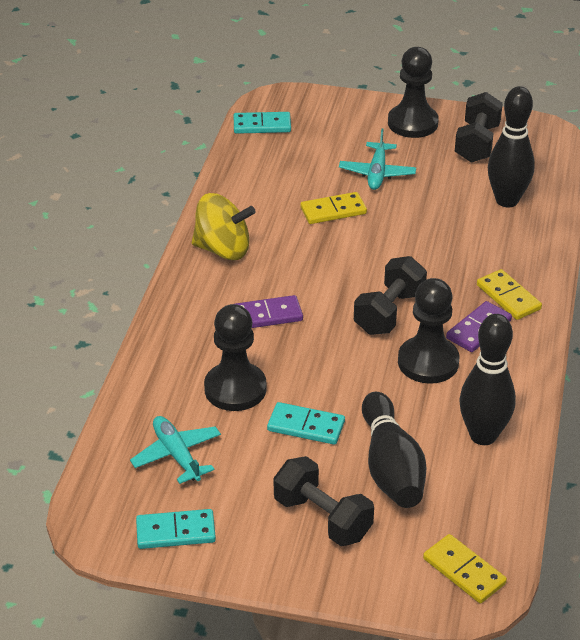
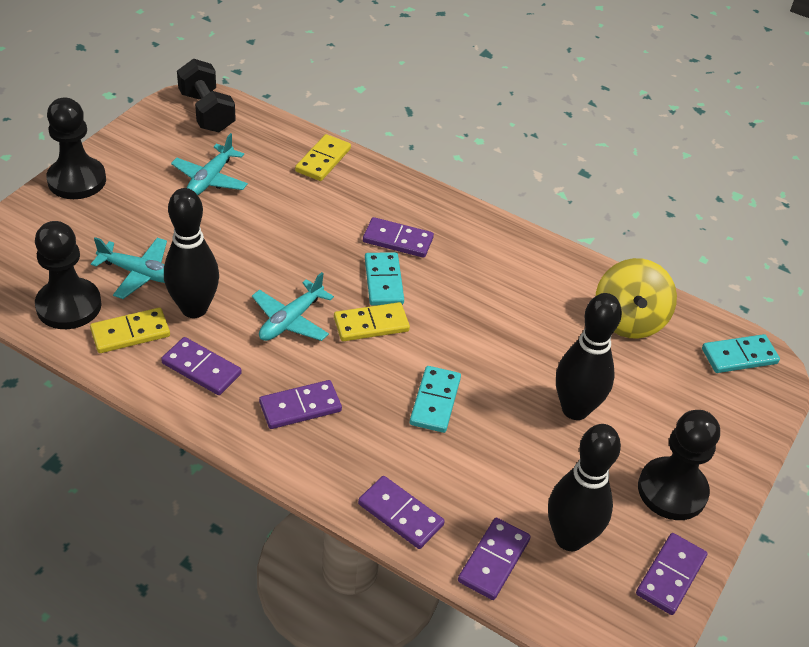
black dumbbell: [274,456,374,546] [354,256,427,335] [455,92,503,163] = 3 -> [177,59,236,133] = 1
purple domino: [235,295,303,328] [446,301,512,352] = 2 -> [161,337,242,395] [259,380,342,429] [358,476,445,549] [363,217,434,258] [458,518,531,600] [636,533,707,615] = 6
turquoise plane: [130,416,221,484] [339,129,416,190] = 2 -> [91,237,167,299] [171,133,248,195] [252,272,334,341] = 3

